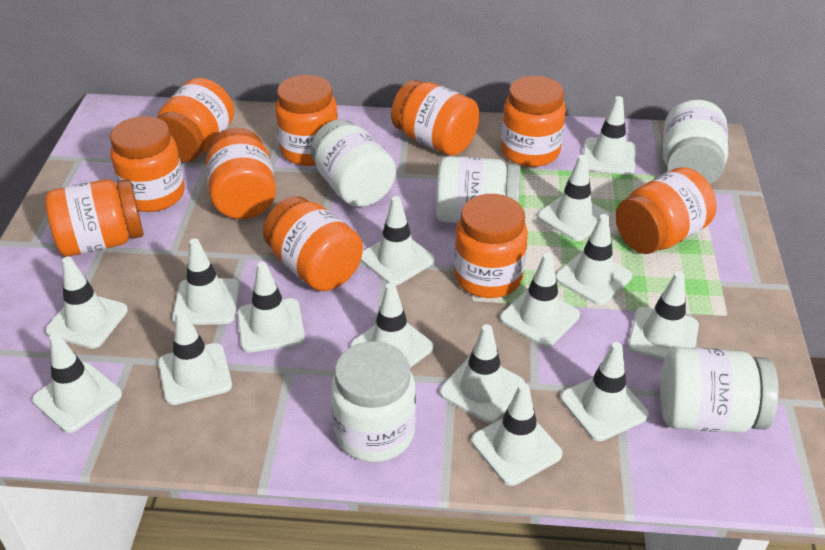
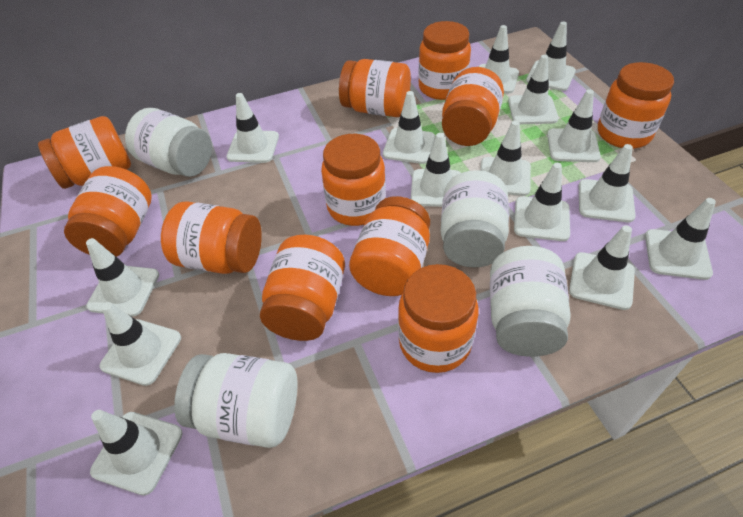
orange jar: [45,179,144,257] [110,116,185,212] [157,78,234,162] [206,128,276,219] [263,196,363,291] [275,75,338,166] [391,80,480,156] [454,194,528,298] [501,76,566,167] [615,167,716,254] = 10 -> [38,116,131,189] [64,166,152,257] [161,201,262,274] [260,235,345,341] [321,134,386,226] [339,59,411,117] [349,196,430,296] [398,264,479,373] [418,21,471,100] [442,67,504,146] [598,62,674,149] = 11
white jar: [310,119,396,207] [331,341,416,462] [436,156,520,223] [660,347,779,433] [663,100,728,184] = 5 -> [125,108,212,177] [174,353,298,448] [440,170,509,267] [490,246,570,357] = 4

